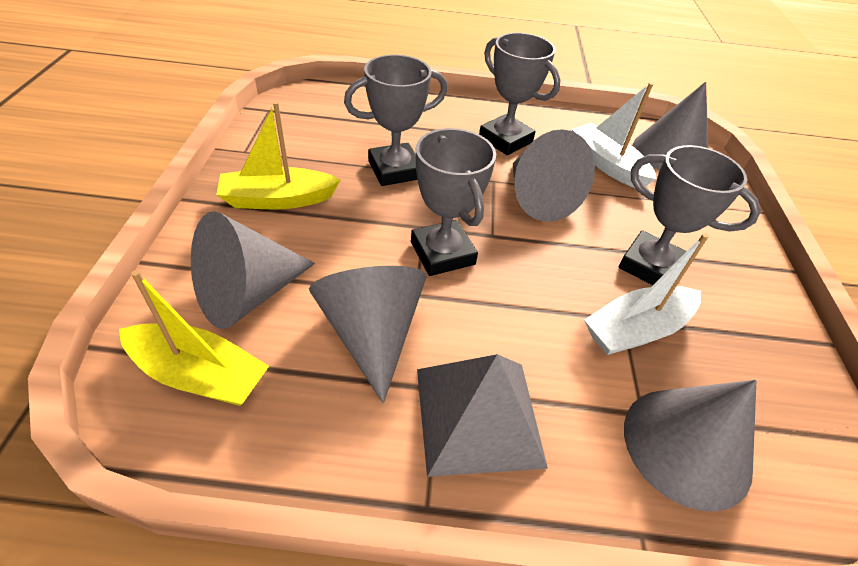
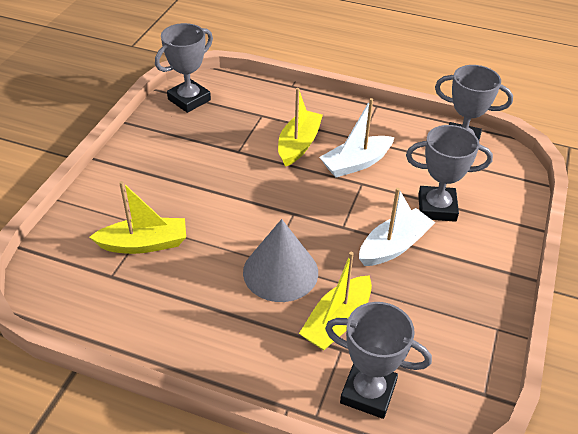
grey cone: [191,211,315,329] [309,266,427,403] [513,129,595,222] [624,380,756,512] [633,82,708,170] = 5 -> [243,219,318,302] = 1
grey pyramid: [417,354,548,477] = 1 -> none = 0
yellow boat: [119,270,269,406] [216,101,340,209] = 2 -> [89,181,186,254] [278,88,323,167] [299,252,372,351] = 3

